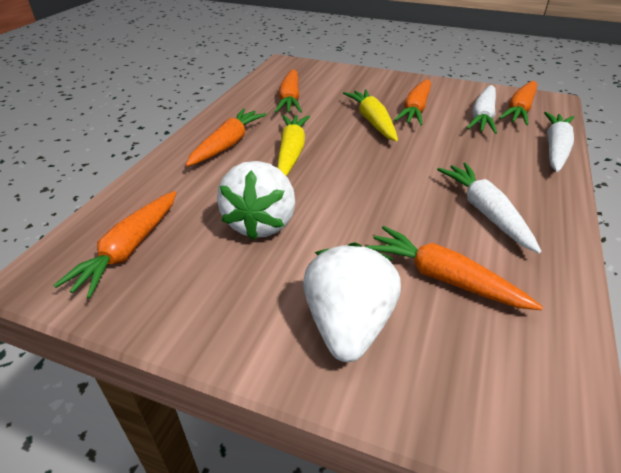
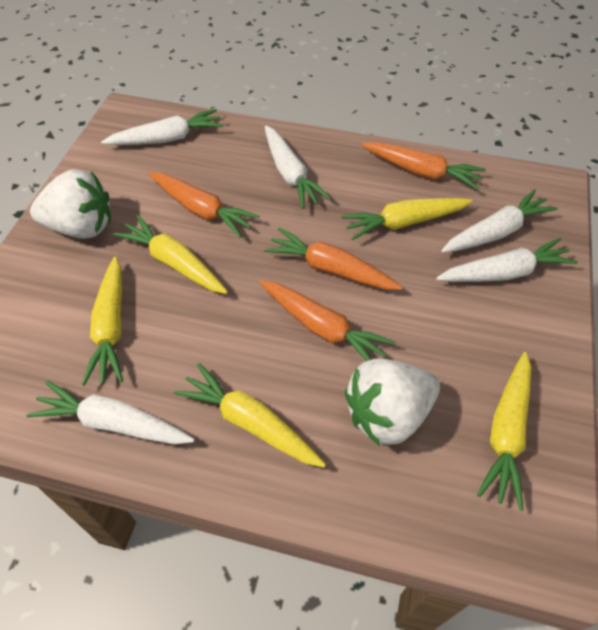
orange carrot: [53,191,176,299] [186,109,267,167] [275,69,302,113] [365,226,543,310] [394,79,431,125] [499,81,537,125] = 6 -> [148,172,260,237] [259,280,395,361] [264,228,403,290] [362,142,486,190] = 4
white carrot: [437,163,541,253] [467,85,497,134] [544,112,574,172] = 3 -> [26,381,195,445] [101,109,223,145] [265,126,331,209] [436,238,578,282] [441,189,558,253] = 5
yellow carrot: [277,115,310,176] [343,89,398,141] = 2 -> [82,257,123,386] [113,215,228,294] [174,363,326,467] [342,198,473,240] [477,352,531,510] = 5

